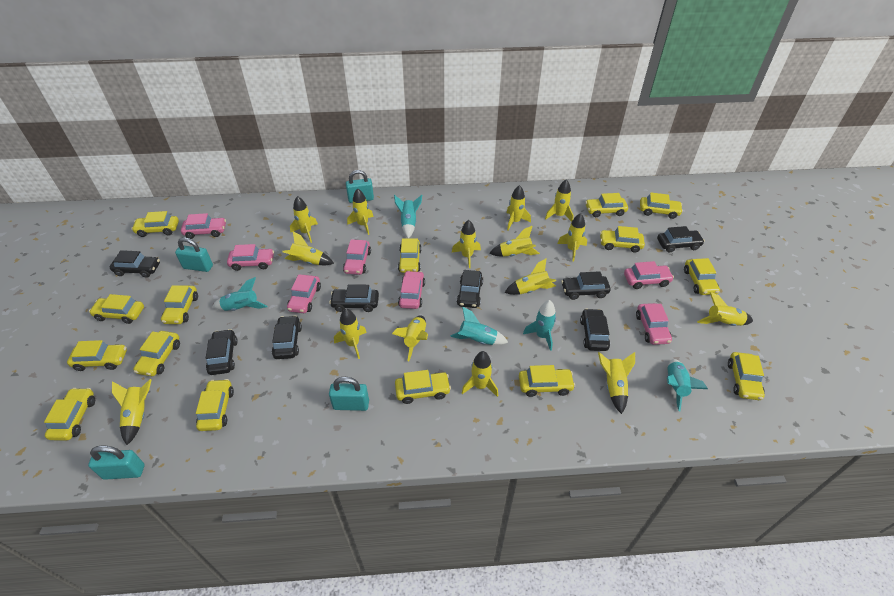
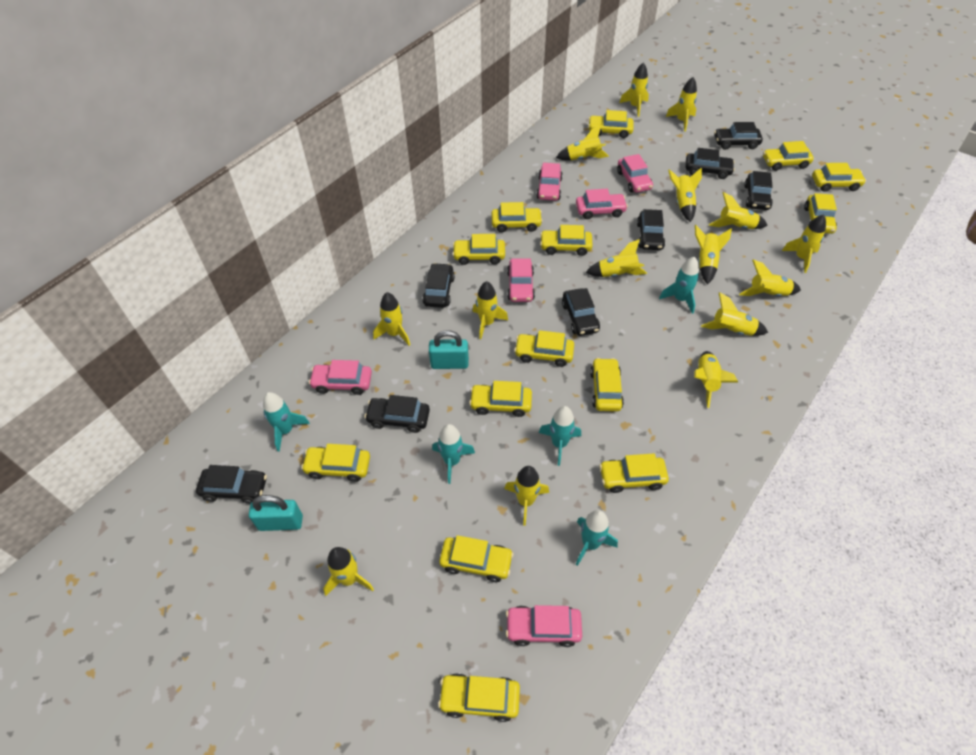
pink car: [181,213,226,239] [227,244,274,271] [287,274,321,313] [343,239,371,275] [398,271,425,309] [624,261,674,289] [636,303,672,345] = 7 -> [309,360,372,395] [506,605,582,647] [507,259,535,302] [536,163,563,201] [576,189,628,219] [617,154,653,193] = 6
turquoise padlock: [88,445,144,480] [175,237,213,272] [329,377,369,411] [346,170,374,203] = 4 -> [249,495,303,531] [429,330,469,369] = 2
yellow car: [44,388,95,440] [67,340,127,371] [89,294,144,324] [131,211,179,237] [133,331,180,376] [161,285,198,324] [196,379,234,431] [395,370,451,404] [398,238,422,273] [519,365,575,397] [585,193,628,217] [600,226,645,253] [640,192,683,219] [684,258,720,295] [728,352,765,400] = 15 -> [301,444,370,482] [438,673,520,722] [439,535,514,582] [452,234,505,265] [469,381,532,417] [491,202,543,232] [514,330,574,367] [540,225,593,256] [588,110,633,138] [590,358,624,411] [599,453,669,493] [763,141,814,171] [804,193,837,234] [812,163,866,192] = 14

